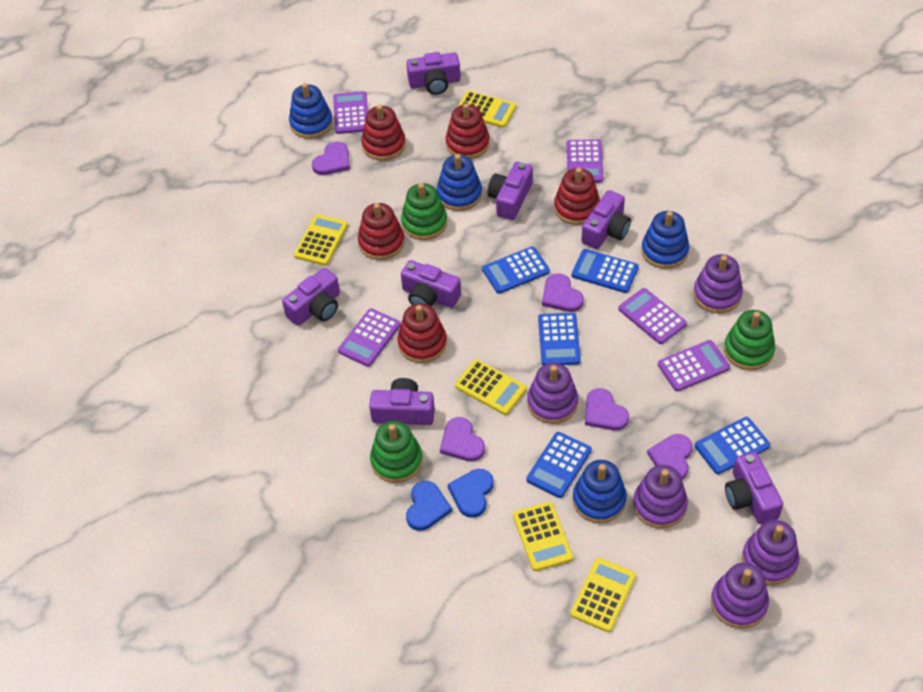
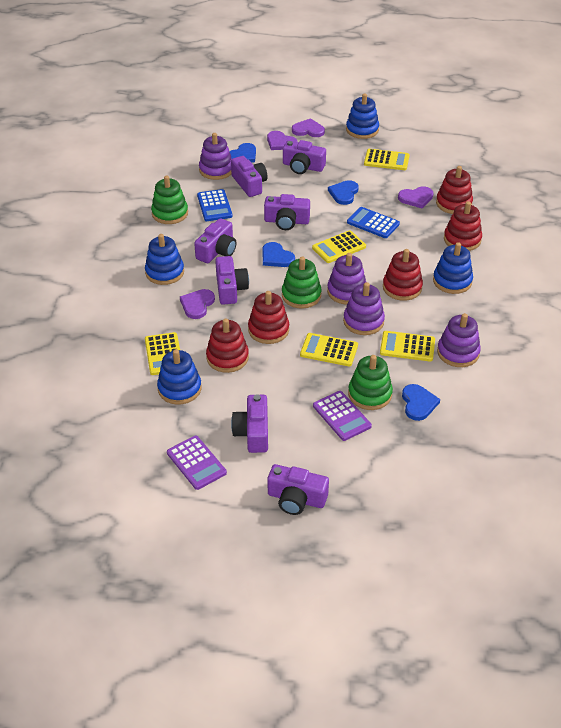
blue calculator: [482,246,550,294] [526,432,592,498] [538,313,581,365] [572,249,639,293] [695,417,770,475] = 5 -> [197,189,233,221] [347,207,400,238] = 2
blue heart: [406,481,452,531] [448,469,494,518] = 2 -> [229,143,256,163] [263,242,295,267] [328,180,359,205] [402,384,440,421] = 4
purple calculator: [333,91,368,134] [338,308,401,367] [567,140,603,183] [618,288,687,344] [658,340,730,392] = 5 -> [167,436,227,490] [313,391,372,441] = 2
purple heart: [312,142,350,175] [440,417,485,462] [542,273,584,312] [585,388,629,431] [647,434,693,480] = 5 -> [180,289,215,319] [267,131,298,150] [292,118,325,137] [398,186,433,209] = 4
purple stacking toy: [527,363,578,424] [633,465,688,529] [693,254,743,314] [711,563,769,629] [742,520,800,585] = 5 -> [199,133,232,180] [327,253,366,305] [343,282,385,335] [437,313,481,367] = 4

